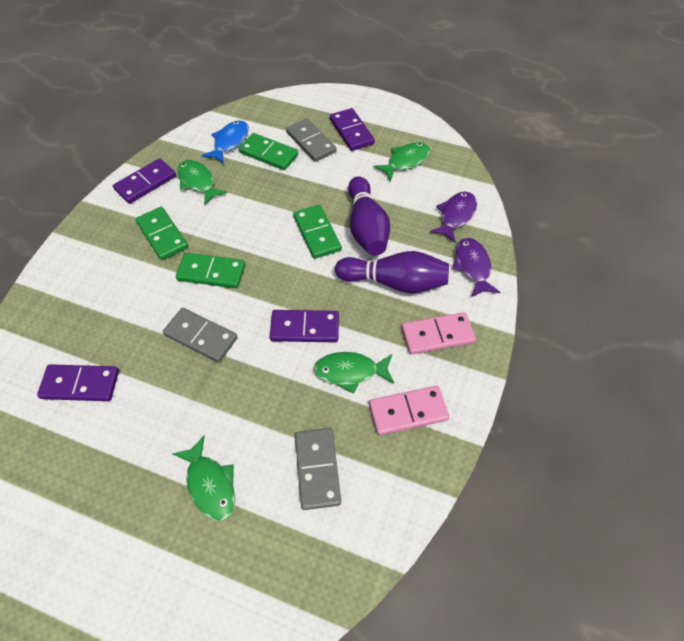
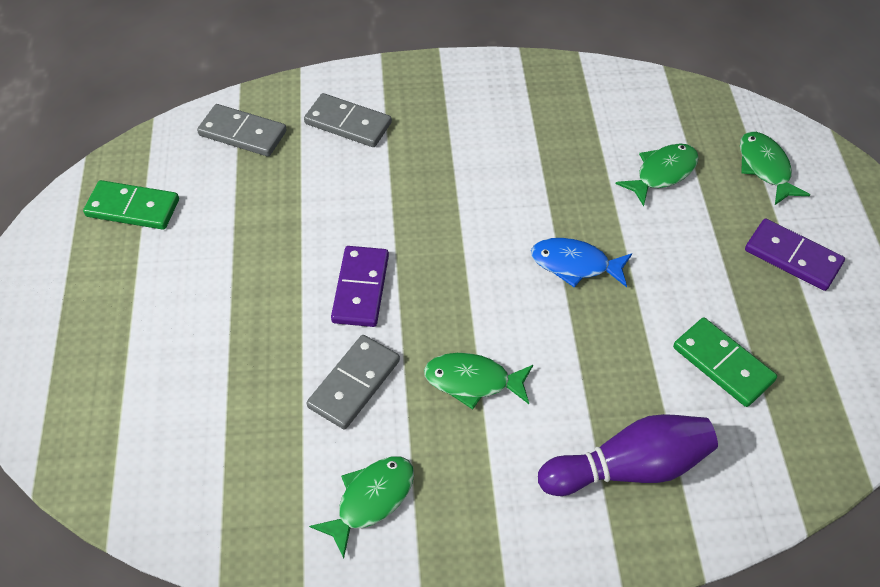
green domino: [135,207,188,260] [176,253,245,288] [239,133,298,170] [293,205,342,259] = 4 -> [83,180,179,230] [673,317,777,407] = 2
pink domino: [369,386,449,435] [402,312,476,355] = 2 -> none = 0
purple bowling pin: [335,251,449,293] [348,176,390,256] = 2 -> [538,414,718,496] = 1
purple domino: [37,364,119,401] [113,158,176,204] [270,310,339,342] [330,108,375,151] = 4 -> [331,246,389,327] [745,219,845,291] = 2
purple fish: [430,191,477,242] [452,238,500,297] = 2 -> none = 0

